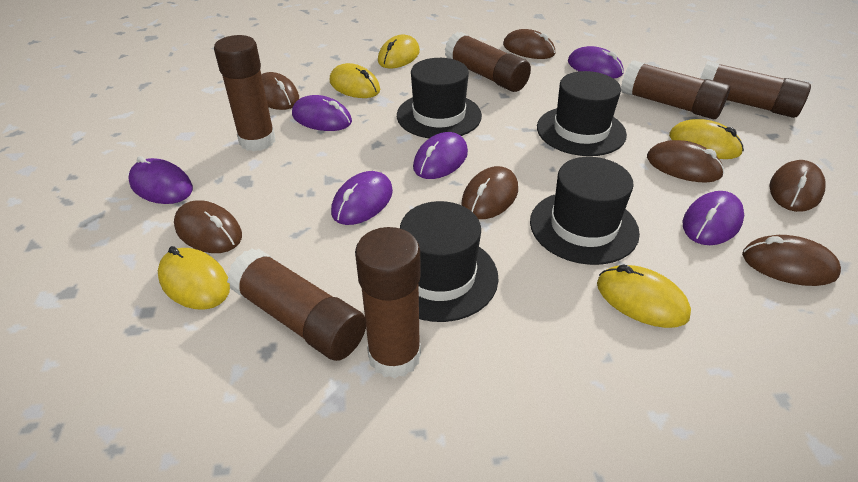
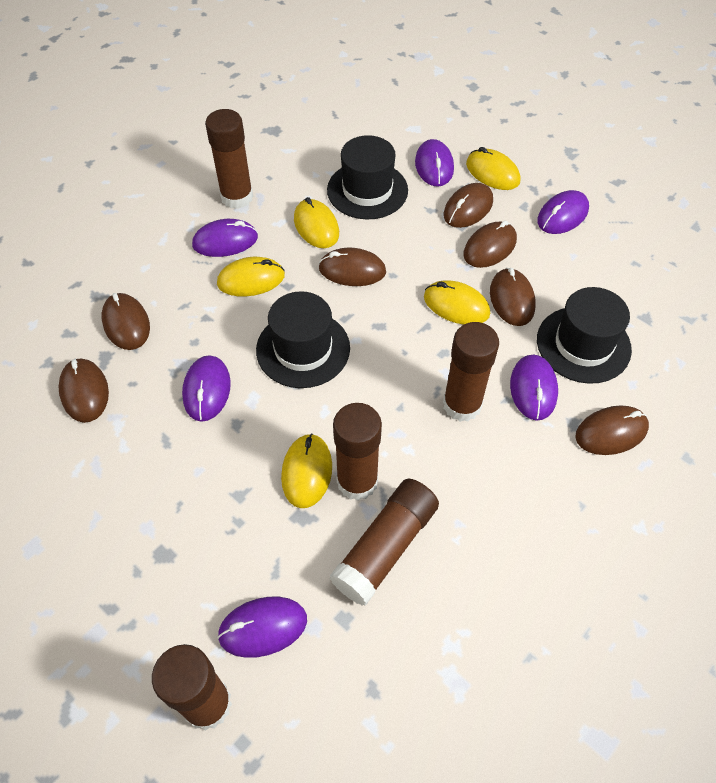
black hat: [397,58,482,138] [400,201,499,322] [530,157,640,265] [537,71,627,156] = 4 -> [256,291,350,388] [327,135,408,220] [537,287,632,384] = 3
brown glue stick: [214,35,276,152] [227,248,366,361] [355,227,421,378] [445,32,531,92] [621,60,730,119] [700,61,811,118] = 6 -> [152,644,232,730] [205,109,253,209] [329,479,439,606] [333,403,382,501] [443,322,499,422] = 5

